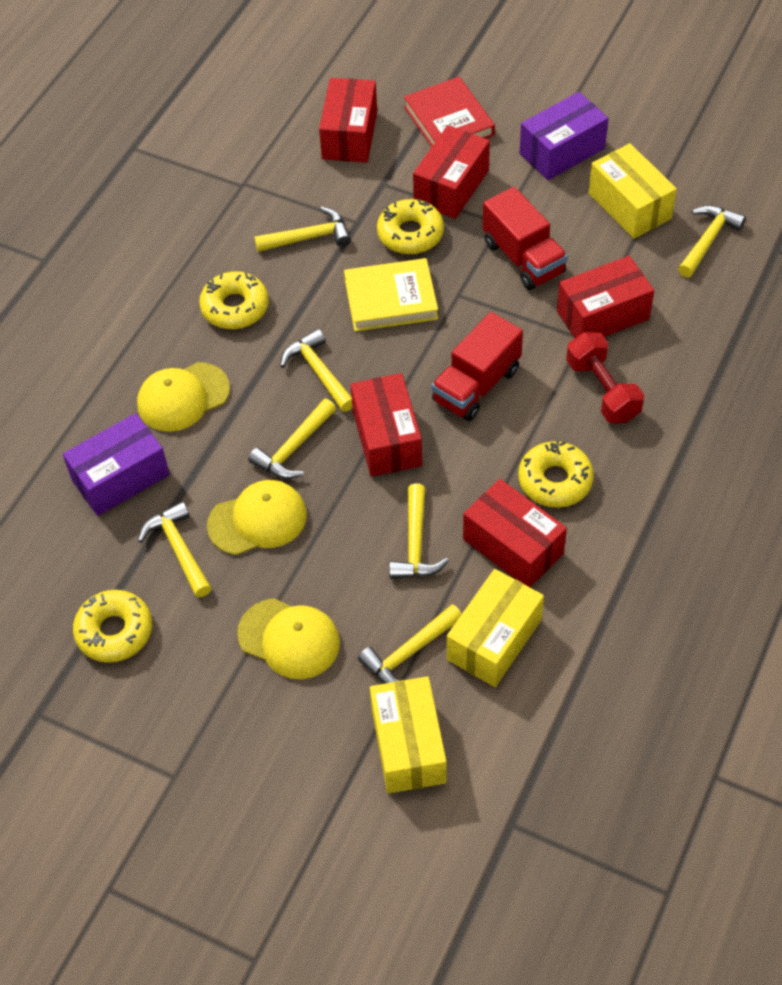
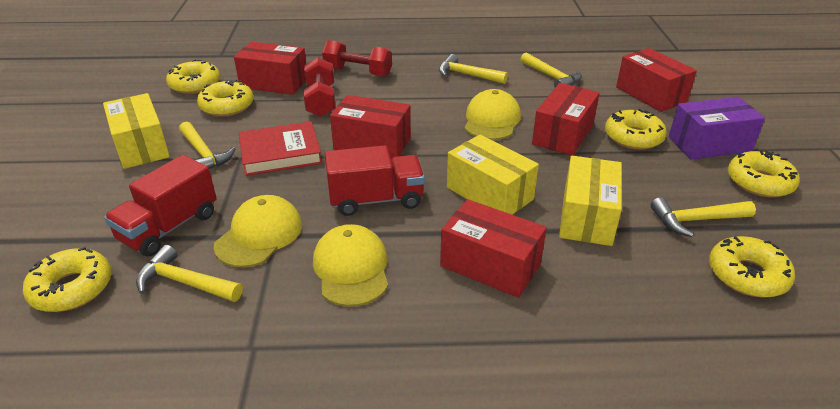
purple box: [63,413,170,516] [520,92,609,180] = 2 -> [669,97,765,160] = 1
red dumbbell: [566,332,644,423] = 1 -> [303,57,335,117] [322,40,392,77] = 2
yellow book: [344,258,438,332] = 1 -> none = 0
yellow donut: [73,590,152,663] [199,271,269,329] [377,199,444,254] [518,441,594,508] = 4 -> [23,247,112,312] [166,59,220,94] [197,80,254,117] [605,109,667,150] [709,236,795,297] [728,151,800,198] = 6
yellow hammer: [138,501,212,597] [248,399,336,479] [254,207,351,252] [280,329,352,412] [358,604,462,684] [389,484,449,579] [678,205,746,278] = 7 -> [136,245,243,302] [179,121,236,169] [439,54,508,84] [520,52,582,87] [651,197,756,237] = 5

